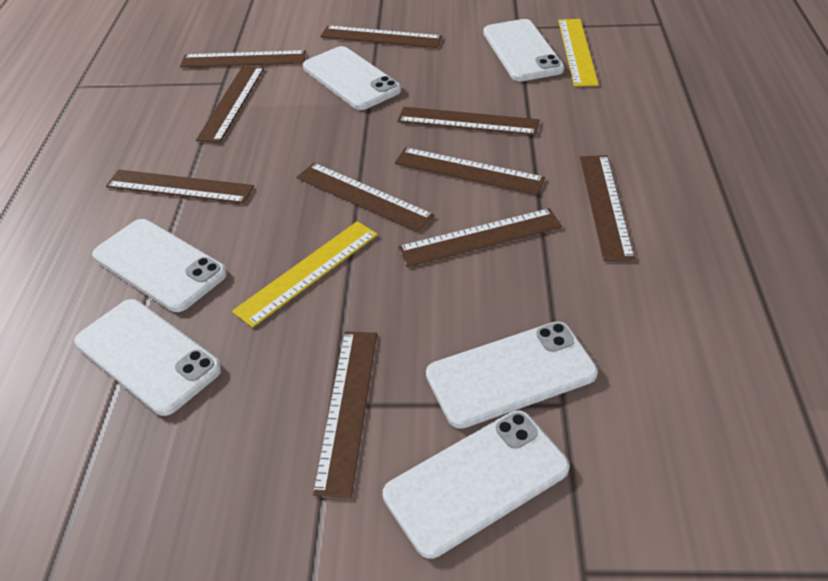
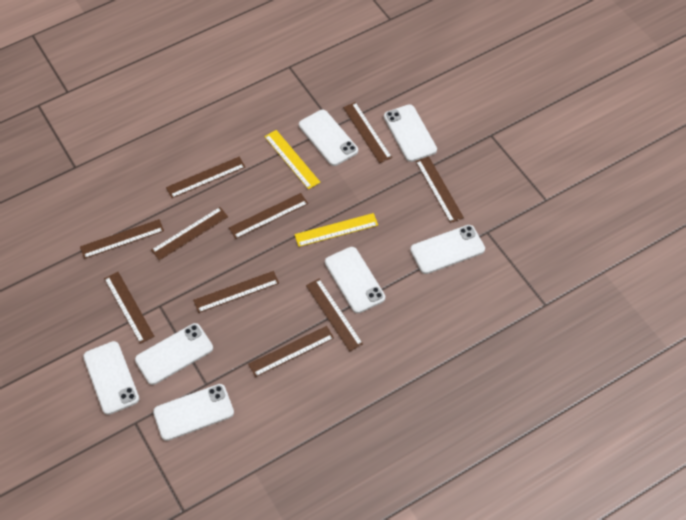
white phone: [74,299,222,416] [92,219,227,312] [303,46,401,110] [383,411,570,559] [426,322,598,429] [483,19,565,81] = 6 -> [83,341,139,415] [135,323,213,385] [153,384,234,441] [299,110,358,166] [325,247,385,313] [384,104,437,162] [410,225,485,274] = 7

